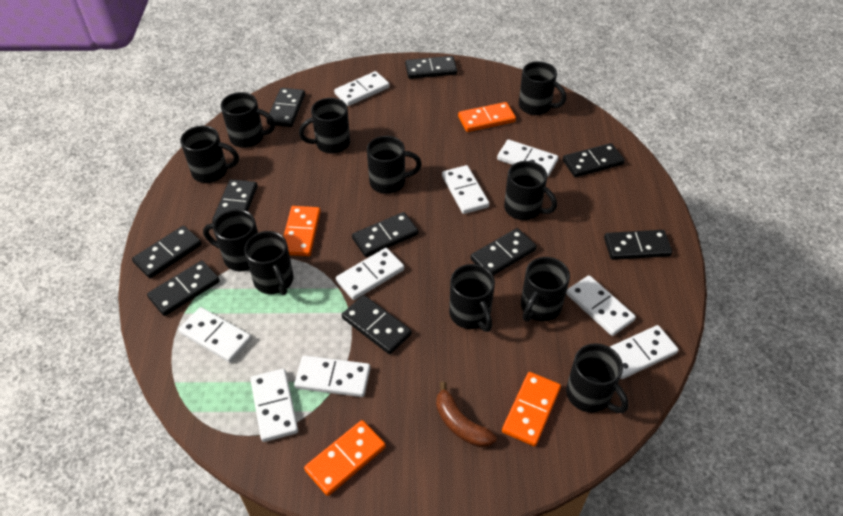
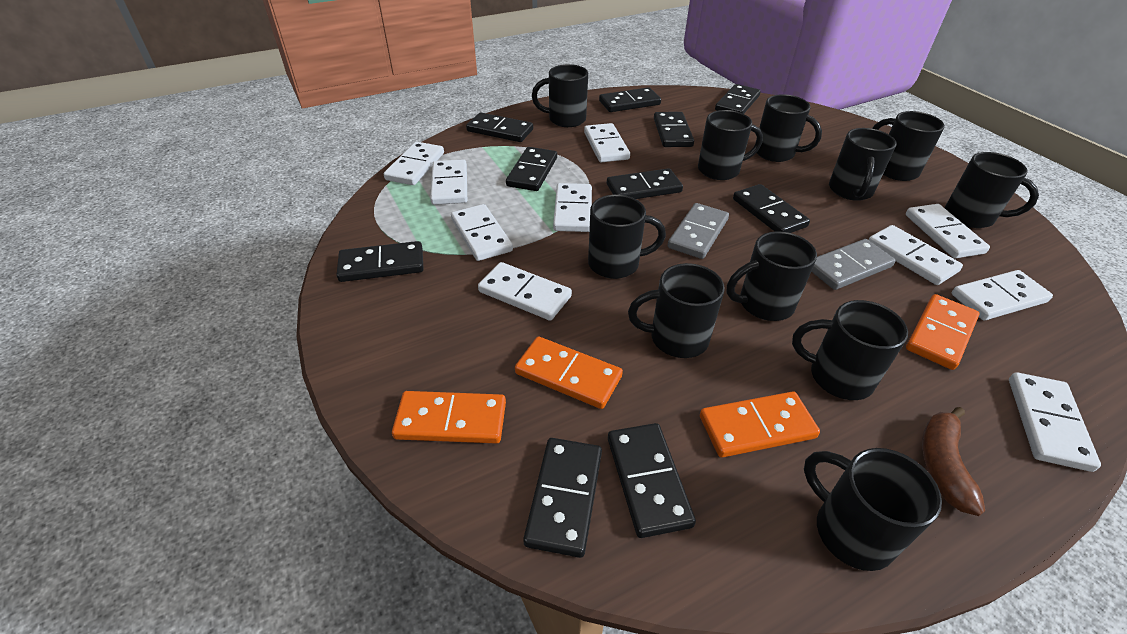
grey domino: none = 0 -> [667,203,729,259] [811,239,896,290] = 2
white domino: [179,307,252,363] [250,369,298,442] [294,355,370,397] [334,71,390,106] [336,248,404,300] [442,165,490,214] [497,139,558,177] [566,275,636,336] [610,325,679,379] = 9 -> [384,142,444,185] [430,159,467,205] [451,204,513,261] [478,262,572,321] [553,183,592,232] [584,123,630,162] [868,225,963,285] [906,204,990,258] [952,270,1053,320] [1009,372,1101,472] = 10

